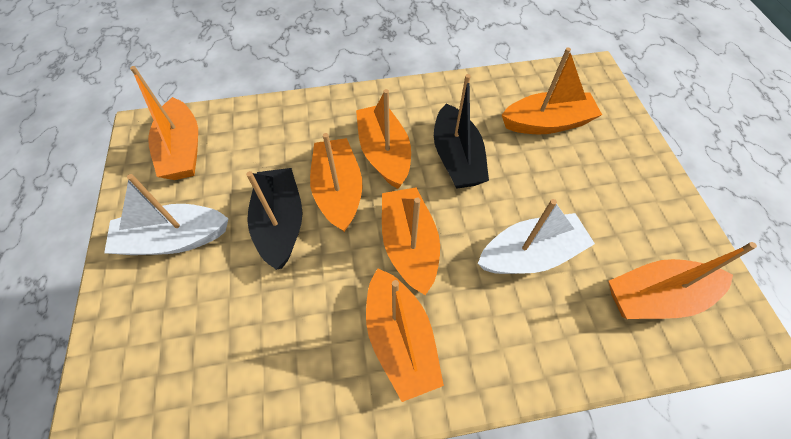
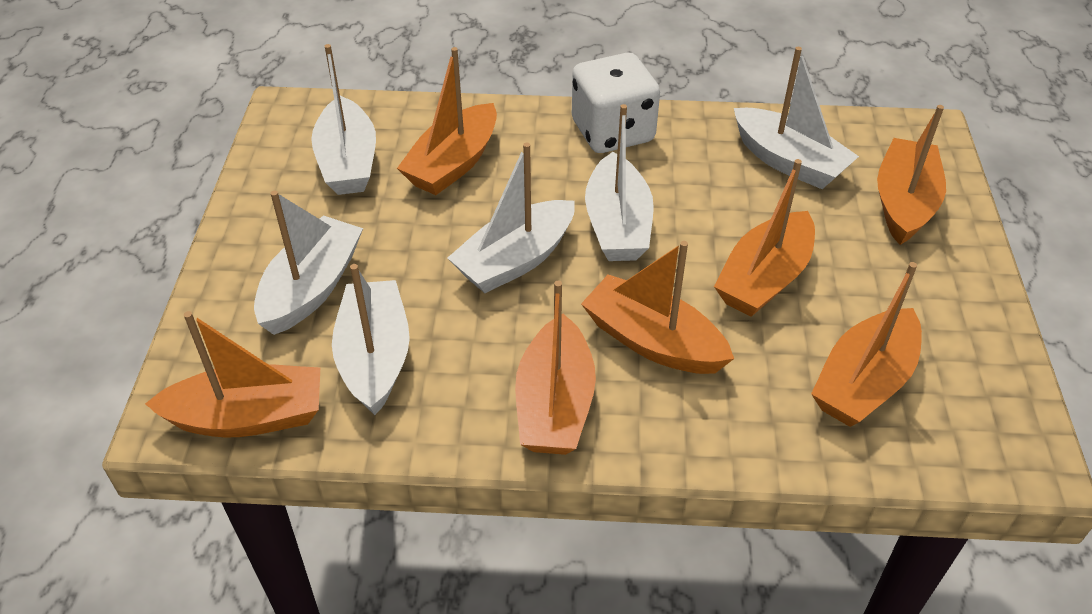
black boat: [246,168,302,270] [434,74,489,189] = 2 -> none = 0
white boat: [104,174,229,255] [478,199,595,274] = 2 -> [254,190,363,335] [311,44,376,195] [332,264,410,415] [448,143,575,293] [585,104,654,261] [734,47,859,189] = 6
white dice: none = 0 -> [572,53,660,153] = 1

